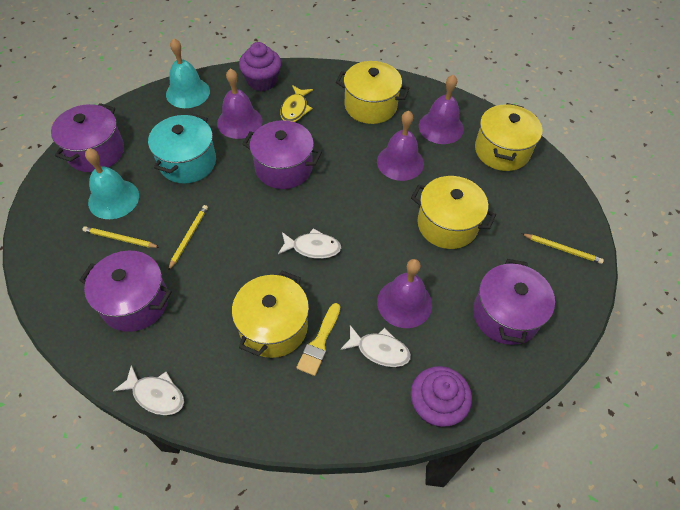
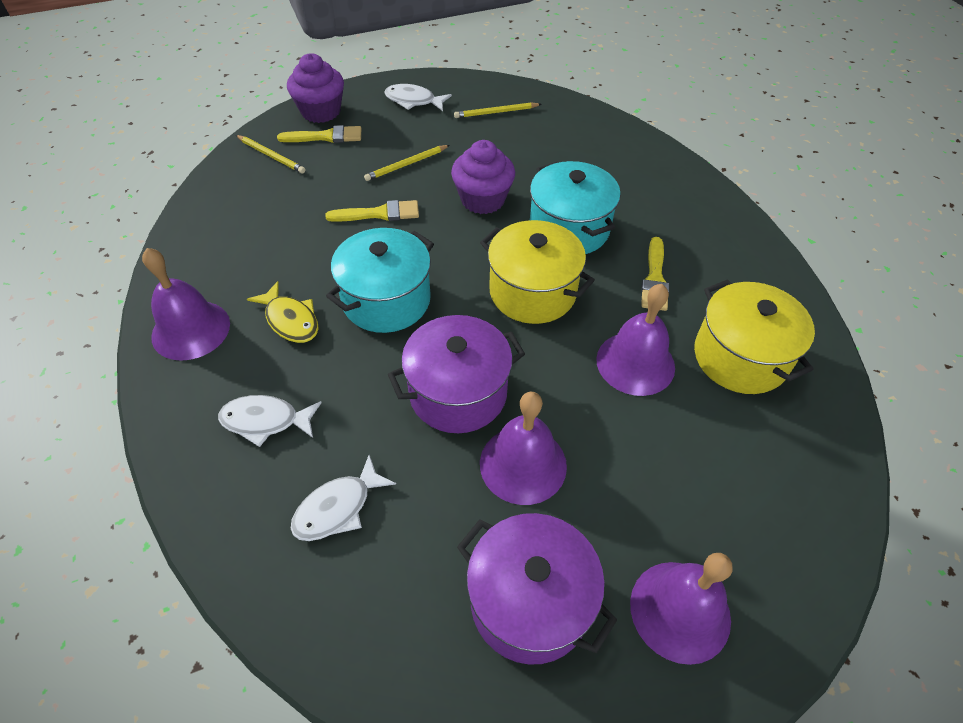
purple pot: [51,103,124,172] [79,250,172,332] [243,120,322,189] [473,259,555,345] = 4 -> [388,315,525,433] [457,513,617,665] = 2
turquoise bell: [85,148,139,219] [166,38,210,108] = 2 -> none = 0
turquoise pot: [148,114,216,184] = 1 -> [326,228,434,333] [530,161,621,254] = 2
yellow brush: [296,303,340,376] = 1 -> [277,125,361,143] [325,200,419,222] [641,237,669,311] = 3
yellow pot: [232,271,309,358] [336,61,409,124] [411,176,496,249] [475,103,542,171] = 4 -> [480,220,595,324] [694,279,815,394] = 2

